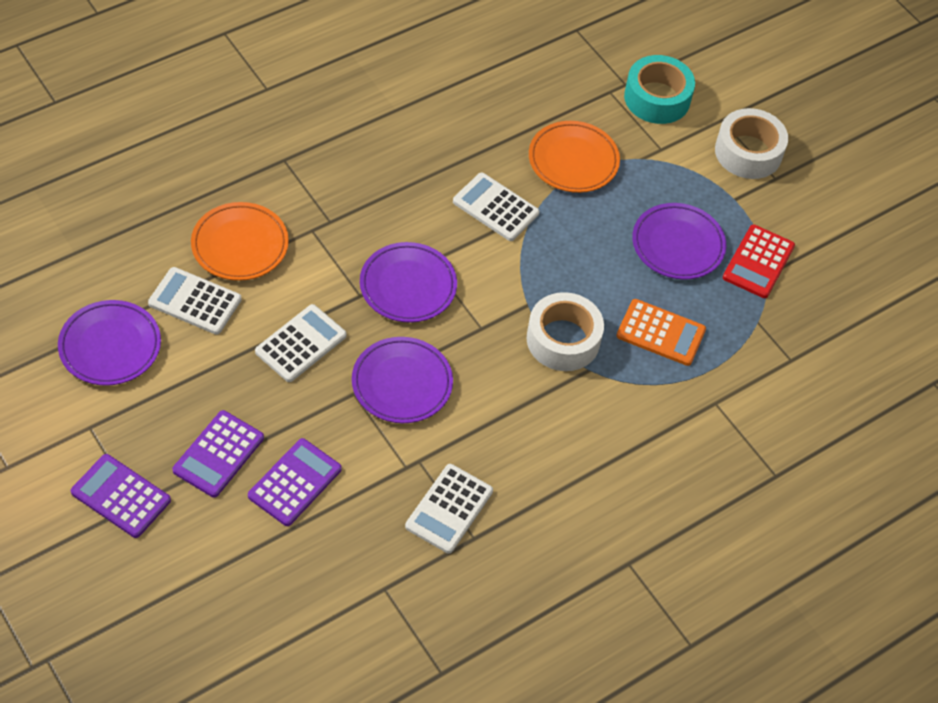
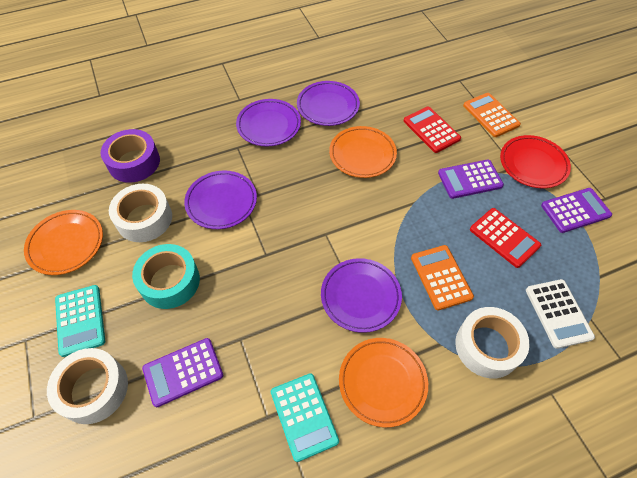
orange calculator: [616,299,706,366] = 1 -> [411,245,474,310] [463,93,521,137] = 2
orange plate: [191,202,289,281] [529,121,620,193] = 2 -> [24,210,103,275] [329,126,397,178] [339,338,428,427] = 3
purple tape: none = 0 -> [101,129,160,183] = 1
red calculator: [723,224,795,298] = 1 -> [404,106,461,153] [470,208,541,268] = 2
red plate: none = 0 -> [500,135,571,188] = 1
turquoise calculator: none = 0 -> [55,285,105,357] [270,373,339,462] = 2
white calculator: [148,267,242,335] [255,304,347,382] [405,464,493,553] [453,172,539,241] = 4 -> [526,279,595,349] = 1
white tape: [526,292,604,371] [715,108,788,179] = 2 -> [47,348,128,424] [109,184,172,242] [455,307,529,378] = 3

